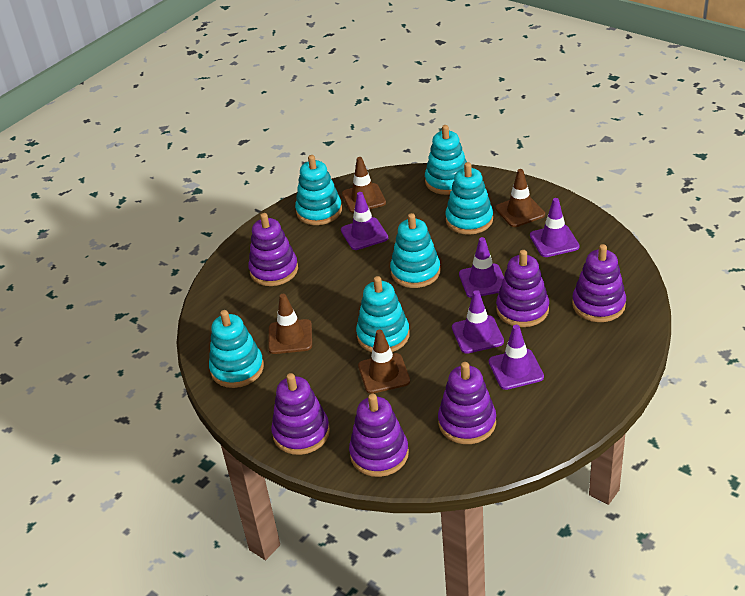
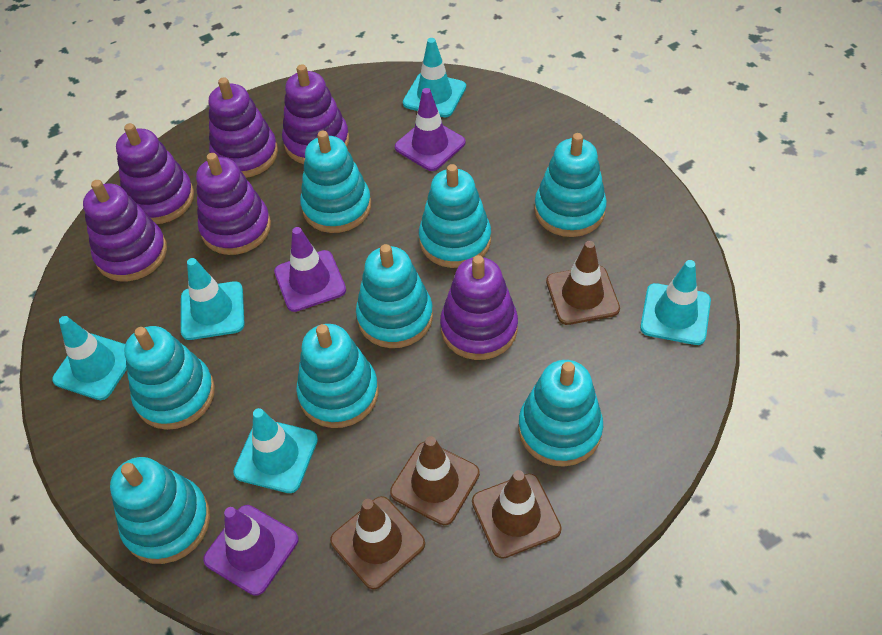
purple traffic cone: [341,192,388,250] [452,290,504,354] [459,237,504,298] [489,325,544,390] [530,198,580,257] = 5 -> [203,505,299,596] [274,227,346,312] [395,88,466,171] = 3
turquoise stacking toy: [209,310,264,388] [295,155,342,225] [356,276,410,352] [390,213,440,288] [425,125,467,195] [445,162,493,235] = 6 -> [110,457,210,564] [124,326,215,430] [296,324,378,428] [300,130,371,233] [356,244,433,348] [419,164,491,268] [518,360,603,467] [534,133,607,237] = 8
turquoise traffic cone: none = 0 -> [52,316,127,400] [181,258,245,340] [233,408,318,493] [403,38,466,117] [640,260,711,345] = 5

